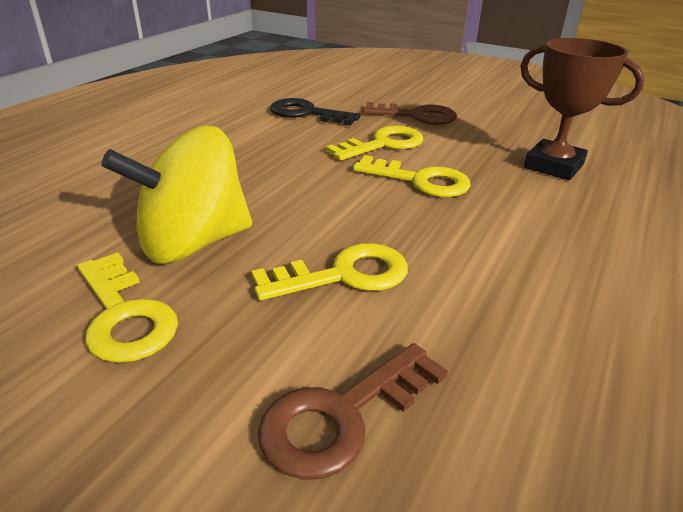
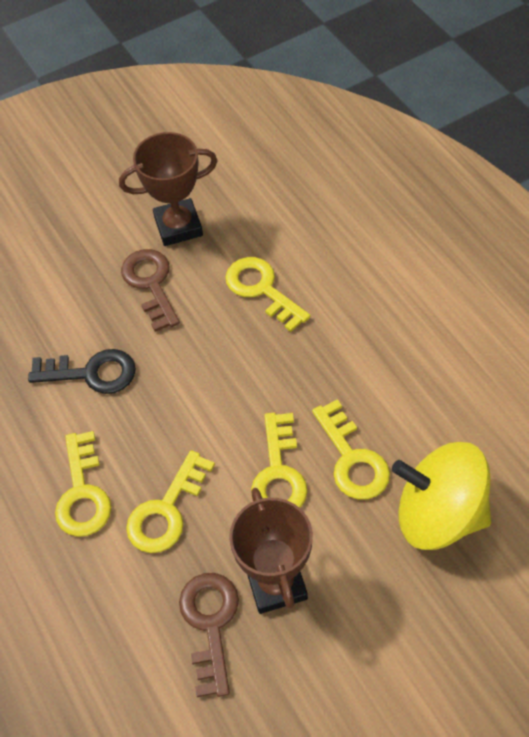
brown trophy: [520,38,645,180] = 1 -> [119,132,218,246] [229,488,313,614] = 2
yellow key: [77,252,178,363] [252,243,408,300] [326,126,423,160] [353,155,471,197] = 4 -> [55,431,111,537] [126,450,215,553] [225,257,310,332] [251,413,307,508] [312,399,390,499] = 5

